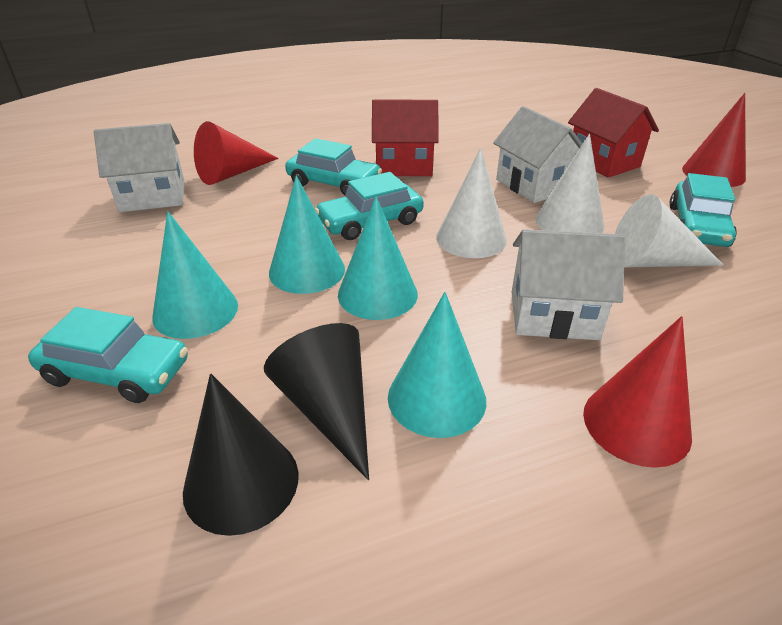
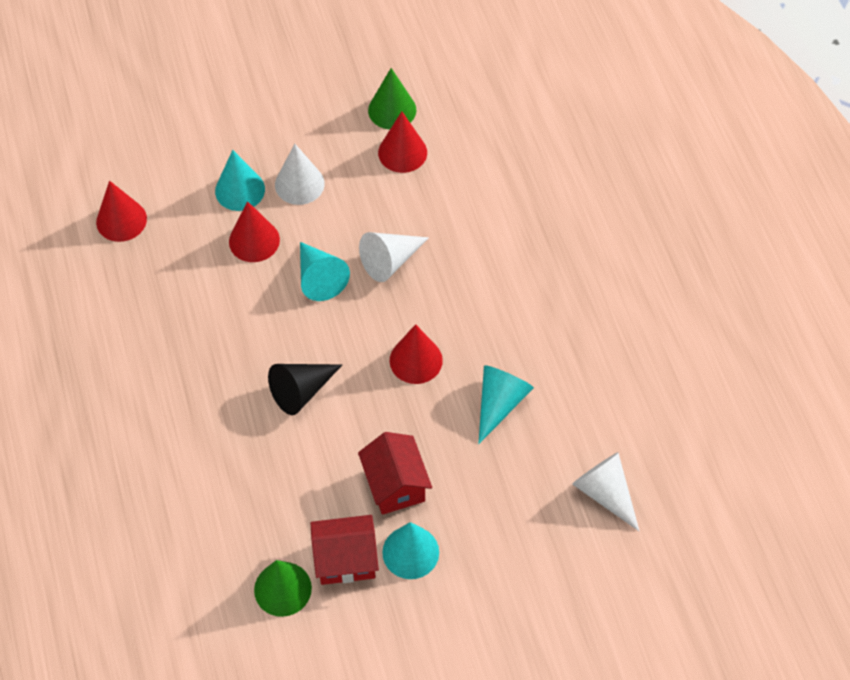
black cone: [183,374,298,536] [264,323,369,480] = 2 -> [268,364,342,415] = 1
green cone: none = 0 -> [254,560,312,617] [368,68,416,130] = 2
red cone: [194,121,279,185] [583,316,692,468] [682,93,746,187] = 3 -> [96,181,147,242] [229,201,280,262] [378,111,427,173] [390,324,443,384] = 4
turquoise car: [28,307,188,403] [285,138,382,196] [315,172,424,240] [670,173,737,247] = 4 -> none = 0
white house: [94,123,185,212] [493,106,582,203] [512,229,625,340] = 3 -> none = 0

